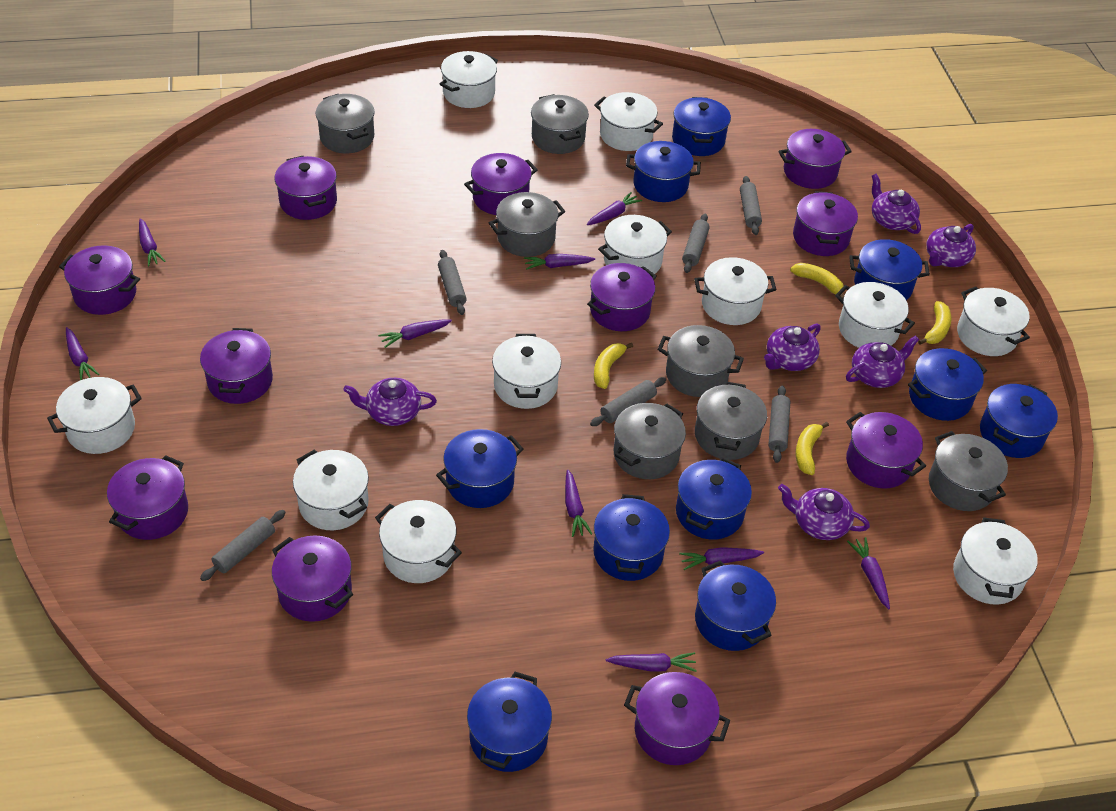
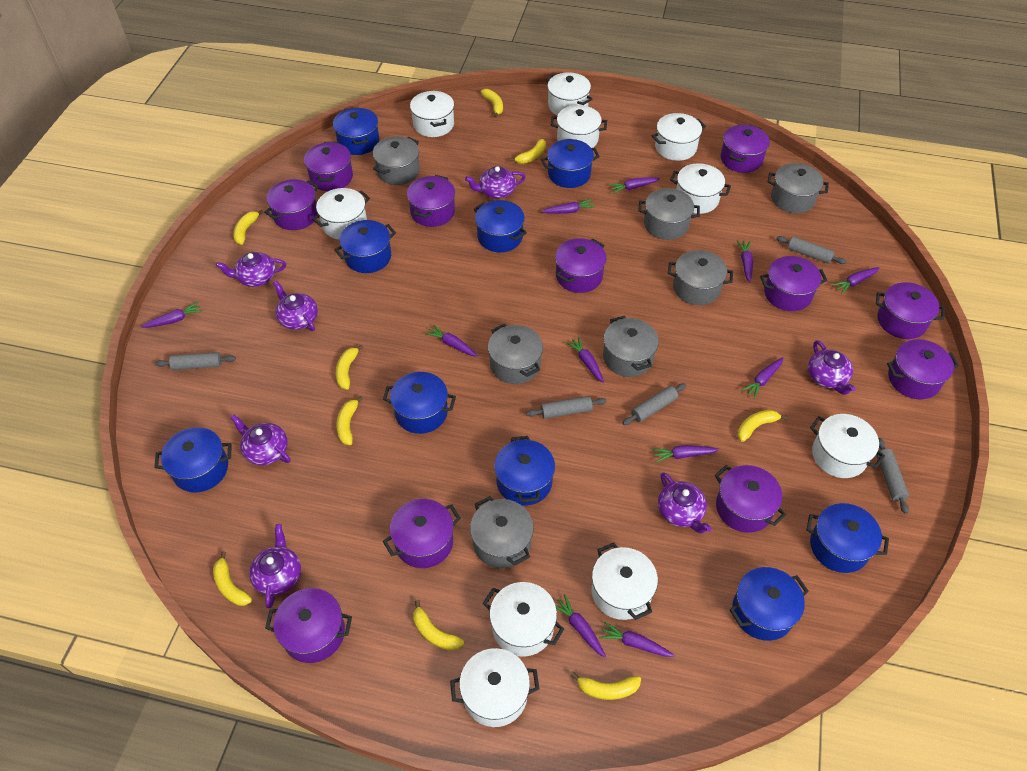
blue pot: [436,429,523,508] [467,672,552,772] [593,494,670,581] [626,141,701,202] [672,97,731,156] [676,457,752,540] [695,560,776,651] [849,239,930,300] [908,348,987,421] [980,384,1058,458] = 10 -> [154,427,232,492] [333,107,379,155] [334,220,396,273] [383,372,456,434] [474,200,527,252] [494,436,555,506] [541,139,600,188] [729,567,809,641] [806,503,889,573] = 9
grey rolling pin: [200,510,286,581] [438,250,467,315] [590,377,666,426] [682,214,710,273] [740,176,762,235] [768,386,791,463] = 6 -> [155,352,236,370] [526,396,607,419] [623,383,686,425] [776,236,846,264] [876,438,909,514] = 5
purple carrot: [66,327,99,380] [139,218,166,266] [378,319,452,348] [524,254,595,270] [565,469,592,537] [587,192,642,225] [606,652,697,672] [679,547,764,570] [847,537,890,609] = 9 -> [142,302,202,328] [425,324,478,357] [541,199,595,214] [556,594,606,658] [566,336,604,383] [599,621,675,657] [609,177,660,194] [652,445,719,462] [737,240,753,283] [742,357,784,399] [832,267,880,294] = 11
purple teapot: [343,378,437,426] [764,324,821,371] [778,484,870,540] [846,335,919,388] [872,174,921,234] [926,224,976,267] = 6 -> [216,252,286,287] [231,415,291,466] [249,524,301,608] [273,281,318,331] [465,166,526,199] [658,472,712,533] [808,340,856,395] = 7
white pot: [47,377,142,454] [293,450,369,530] [375,500,462,583] [440,51,498,108] [492,334,561,409] [594,92,663,151] [598,215,672,274] [694,257,776,325] [835,282,915,348] [953,517,1038,605] [957,286,1030,356] = 11 -> [312,188,370,240] [410,90,454,137] [450,648,540,727] [483,582,564,657] [546,72,592,116] [551,105,607,148] [592,543,658,620] [652,113,706,161] [670,163,731,214] [810,414,885,478] = 10
yellow banana: [594,343,633,389] [790,263,844,298] [796,422,829,475] [918,301,951,345] = 4 -> [213,551,252,606] [233,210,264,245] [336,344,363,390] [336,396,363,445] [413,600,464,651] [480,89,503,118] [510,139,546,164] [571,672,641,700] [738,410,788,442] = 9

